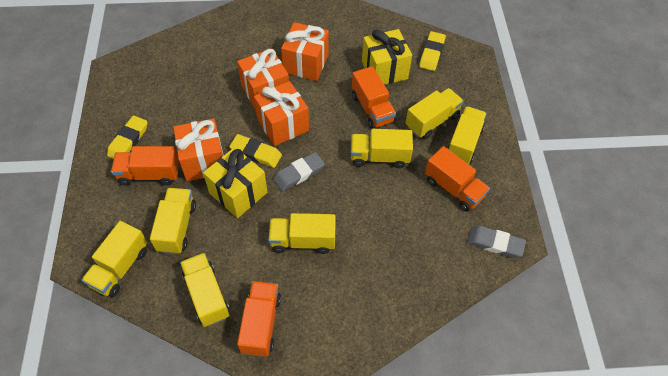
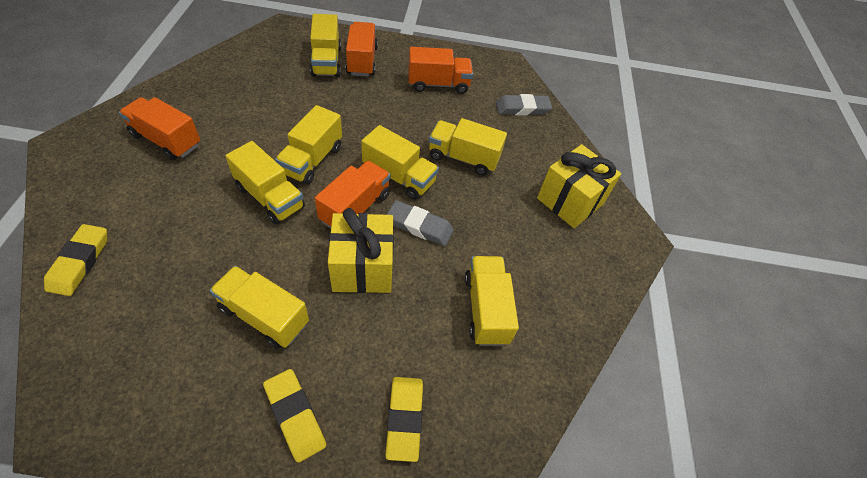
orange gift: [173,118,224,181] [237,49,289,110] [254,81,309,146] [281,22,329,81] = 4 -> none = 0

